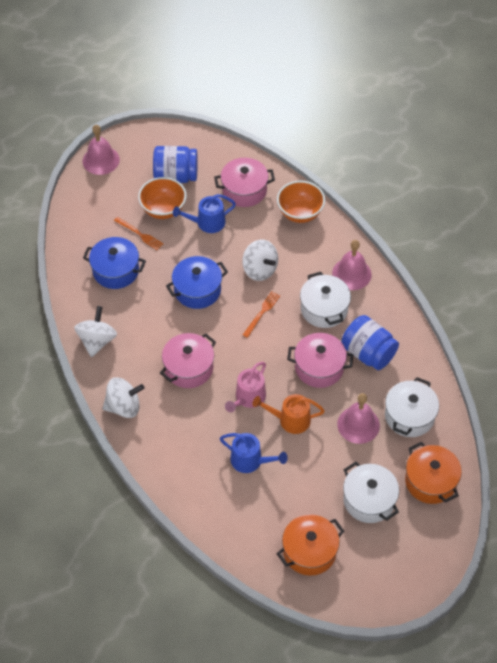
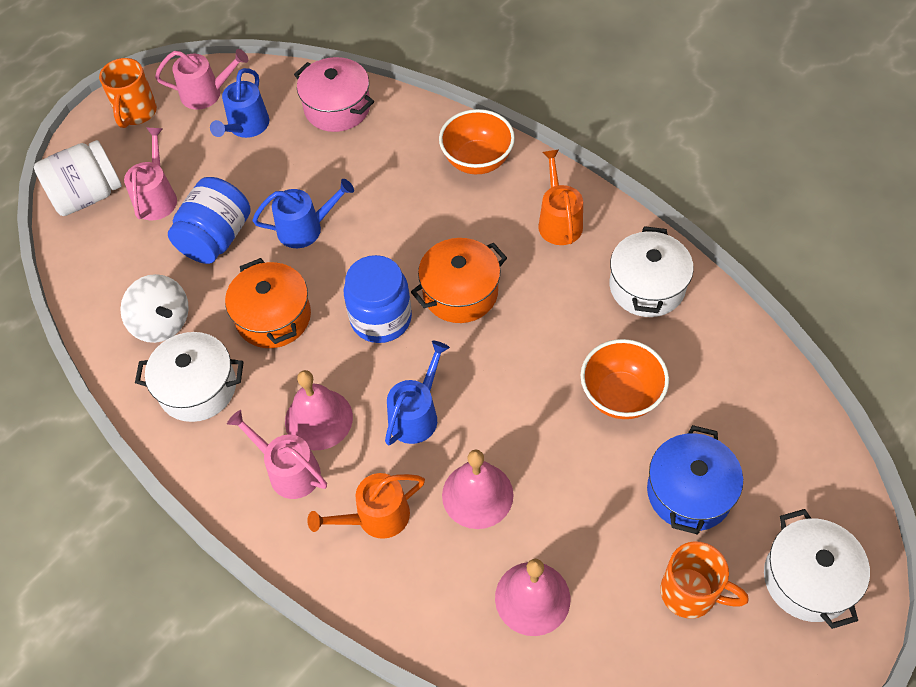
blue pot: [83,237,146,289] [166,256,228,309] = 2 -> [647,425,743,535] = 1
blue watering can: [173,194,236,233] [220,433,288,473] = 2 -> [210,68,269,138] [253,179,354,248] [385,341,450,445] = 3
orange fork: [114,217,163,250] [243,291,280,338] = 2 -> none = 0
orange mug: none = 0 -> [99,58,157,128] [660,541,749,619] = 2
orange watering can: [252,394,325,434] = 1 -> [307,473,425,539] [538,150,583,245] = 2
pink pot: [160,333,216,388] [214,158,275,207] [287,333,353,388] = 3 -> [294,57,374,132] = 1
pink watering can: [225,362,266,412] = 1 -> [124,128,177,220] [155,49,248,110] [227,410,327,499] = 3
white jar: none = 0 -> [34,140,122,216] = 1
white spinning top: [74,306,117,357] [102,377,144,418] [242,240,278,281] = 3 -> [120,274,189,343] = 1

